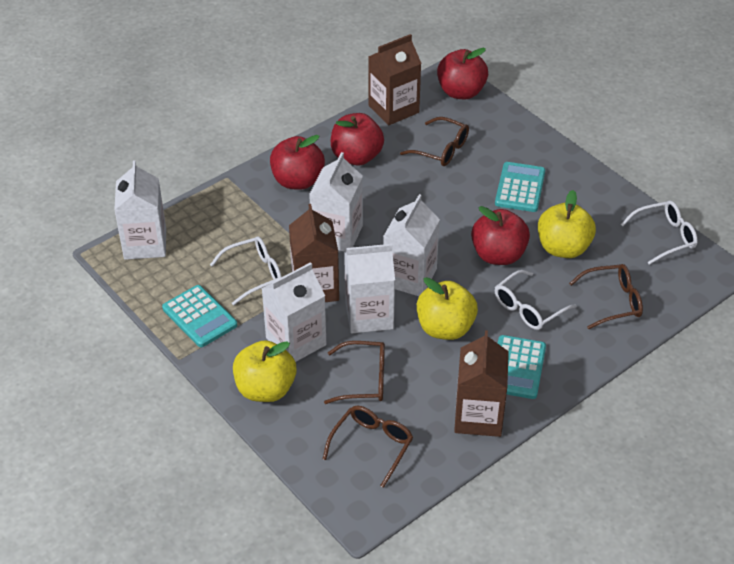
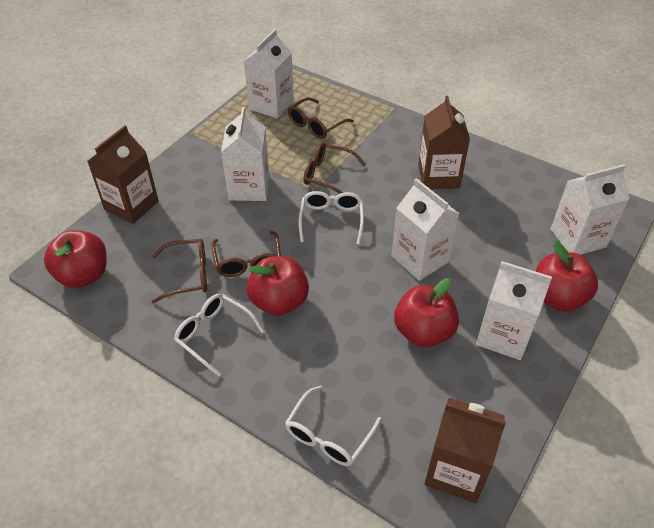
turquoise calculator: [162,285,237,347] [495,162,545,212] [498,335,546,399] = 3 -> none = 0
yellow apple: [233,340,296,402] [417,277,478,340] [538,190,596,258] = 3 -> none = 0

